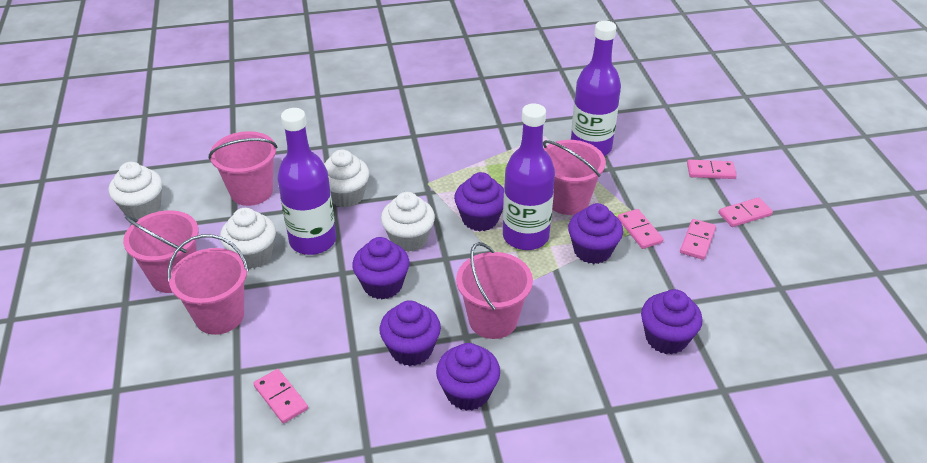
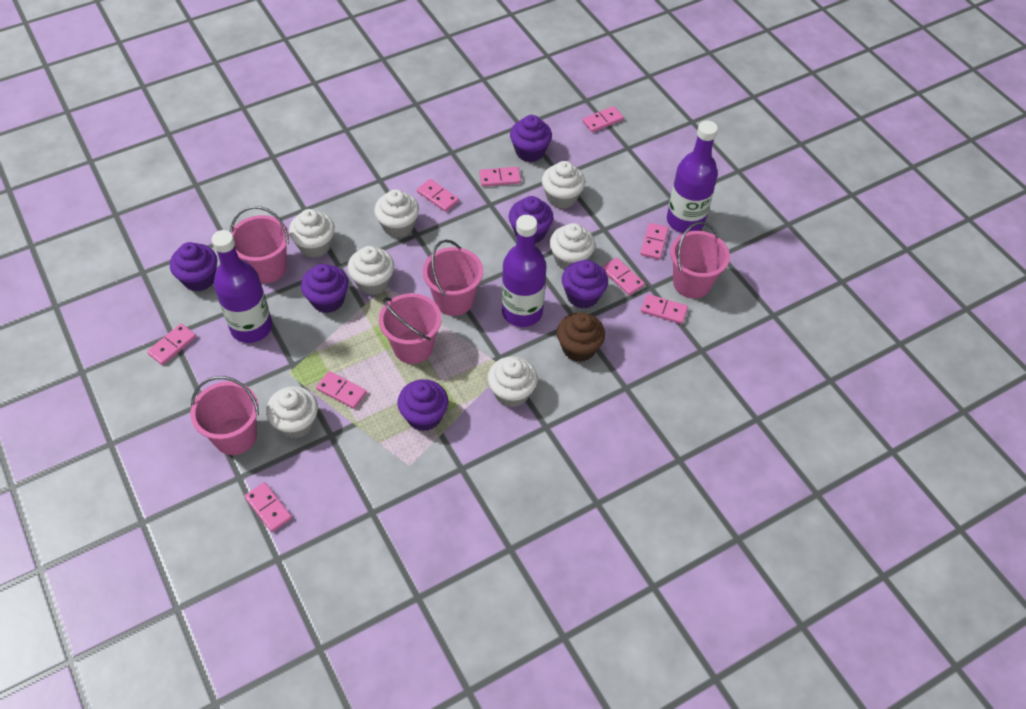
brown cupcake: none = 0 -> [557,312,605,362] = 1
pink domino: [253,369,308,423] [618,209,664,249] [680,219,716,260] [687,160,737,179] [719,197,773,227] = 5 -> [147,324,196,365] [244,482,292,532] [316,371,367,409] [417,179,459,212] [479,167,521,187] [582,106,624,133] [602,257,645,296] [640,223,669,260] [641,294,688,324] = 9
white cupcake: [108,162,162,219] [220,208,276,269] [324,149,369,207] [381,192,435,252] = 4 -> [266,386,318,438] [289,209,335,258] [348,246,394,295] [374,189,419,238] [488,356,538,407] [542,161,585,209] [550,223,595,270] = 7

